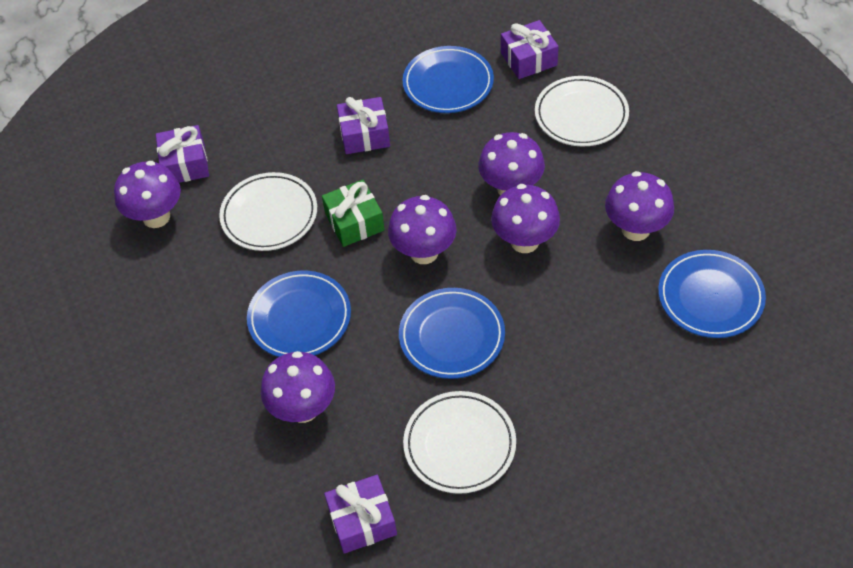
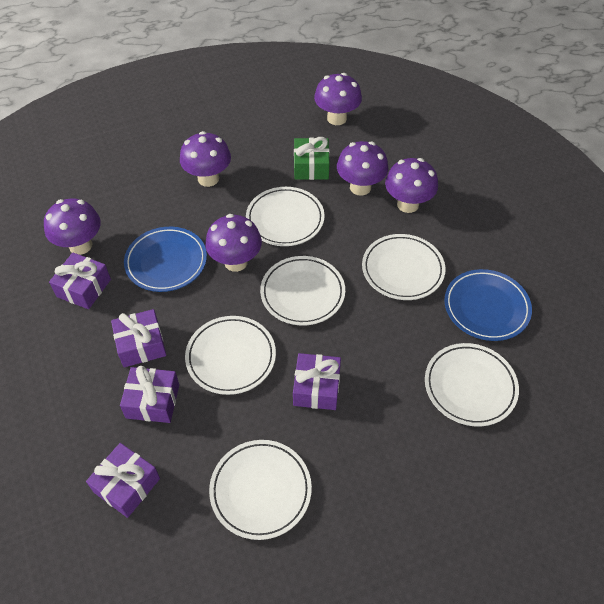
blue plate: [247,271,351,357] [399,288,505,379] [403,46,494,113] [658,250,766,338] = 4 -> [124,227,207,292] [444,269,532,341] = 2
purple gift: [156,125,209,183] [324,475,397,554] [337,97,390,154] [501,20,559,79] = 4 -> [49,253,111,309] [86,443,160,518] [111,309,166,367] [120,366,179,423] [293,353,341,410] = 5
white plate: [219,172,317,251] [403,391,516,494] [535,76,629,146] = 3 -> [185,316,276,395] [209,440,312,540] [246,187,325,246] [260,256,345,325] [362,234,445,300] [425,343,519,427] = 6

